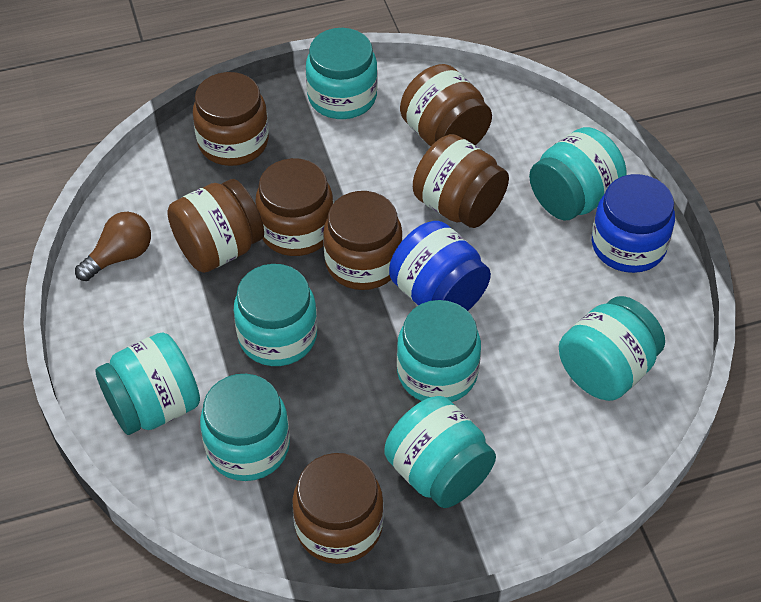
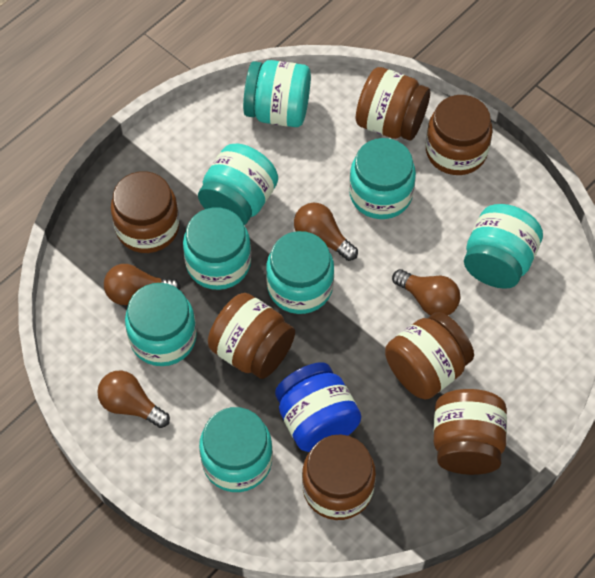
blue jar: [389,221,491,311] [592,174,675,273] = 2 -> [275,362,361,452] = 1
brown light bulb: [75,212,151,281] = 1 -> [97,371,170,428] [104,264,181,305] [294,203,358,261] [392,269,460,315] = 4

